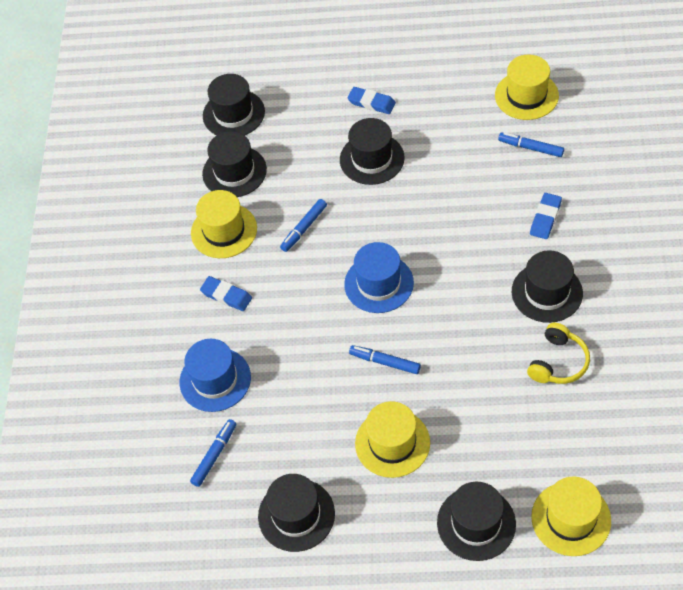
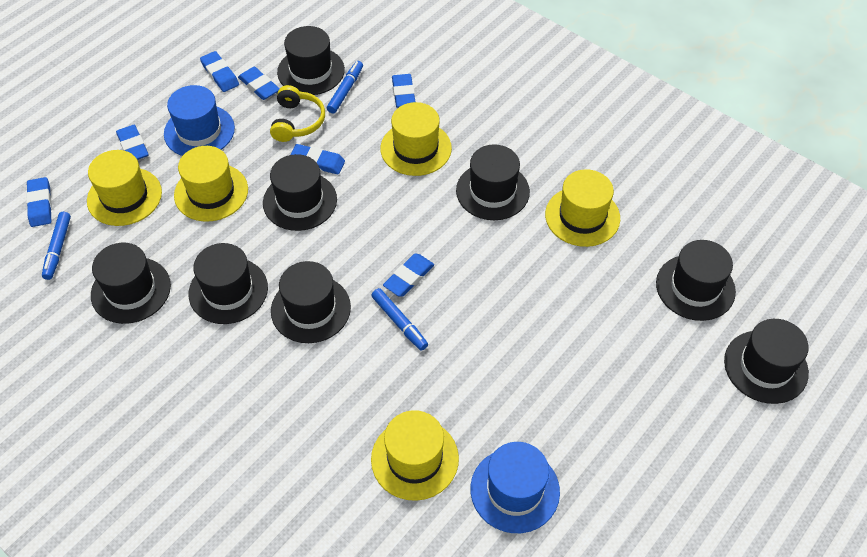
black hat: [202,131,267,197] [203,74,265,135] [258,474,335,552] [340,118,405,185] [437,482,516,561] [512,250,583,323] = 6 -> [91,243,171,324] [189,243,268,324] [263,154,337,231] [271,261,351,343] [277,26,345,95] [456,144,530,220] [656,240,736,321] [724,319,809,404] = 8
blue eraser: [200,276,252,311] [348,87,396,114] [530,193,562,239] = 3 -> [26,177,52,227] [116,125,149,160] [200,51,239,92] [238,67,280,100] [290,144,345,175] [383,254,434,297] [392,74,415,108] = 7
blue marker: [190,419,236,487] [280,199,327,252] [349,345,421,374] [498,132,564,157] = 4 -> [42,212,71,280] [327,61,363,113] [371,288,428,351] = 3
yellow hat: [191,190,257,258] [355,401,430,478] [495,55,559,120] [531,476,611,556] = 4 -> [87,150,162,226] [174,146,248,222] [371,410,459,501] [380,102,452,176] [545,169,620,247] = 5

